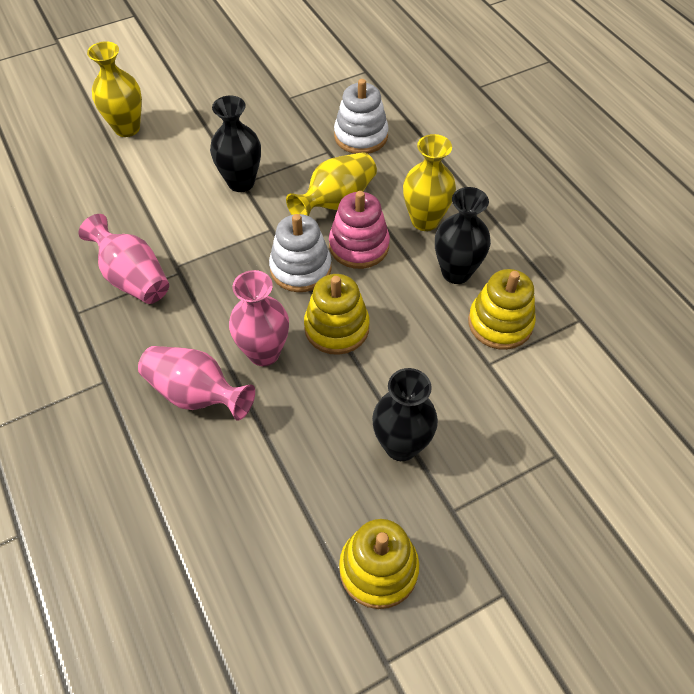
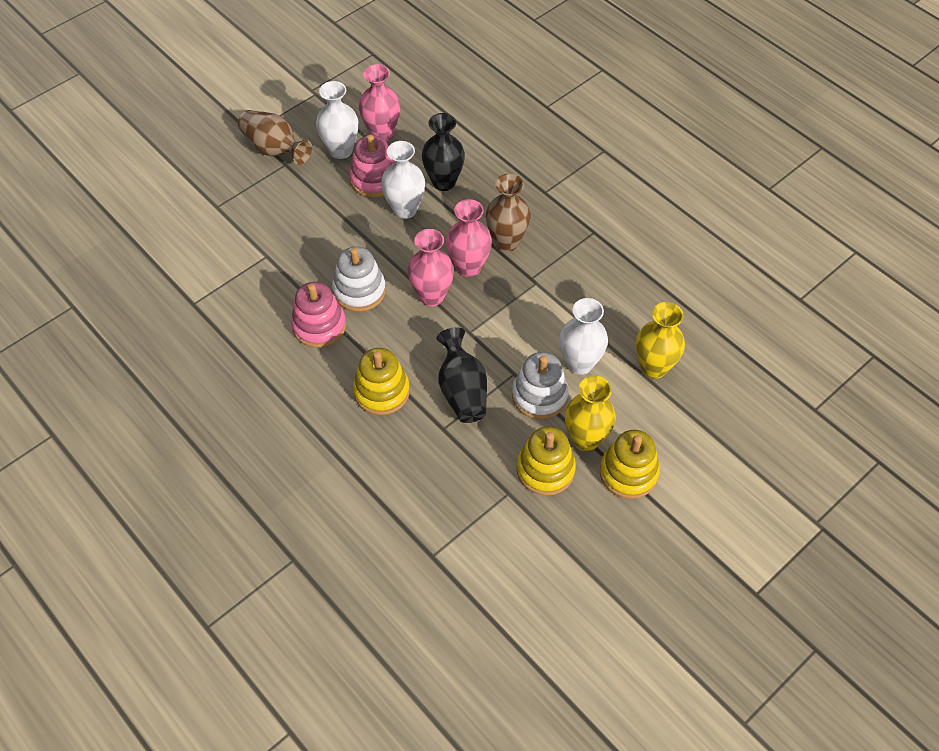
black vase: [210,96,261,192] [372,368,438,461] [435,187,491,284] = 3 -> [422,113,465,191] [436,327,487,423] = 2
brown vase: none = 0 -> [238,110,312,165] [486,174,531,251] = 2
pink stacking toy: [329,191,390,269] = 1 -> [291,282,346,348] [349,134,395,198] = 2
white vase: none = 0 -> [316,81,359,159] [381,141,425,219] [559,298,608,375] = 3
yellow vase: [87,41,142,137] [286,152,377,216] [403,134,456,231] = 3 -> [565,376,616,451] [636,302,685,379] = 2

